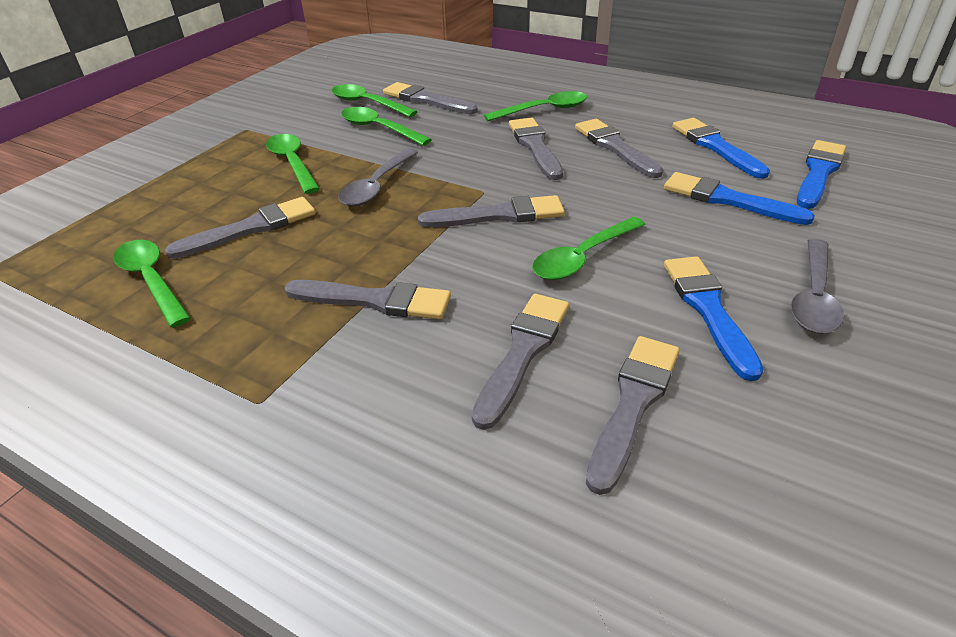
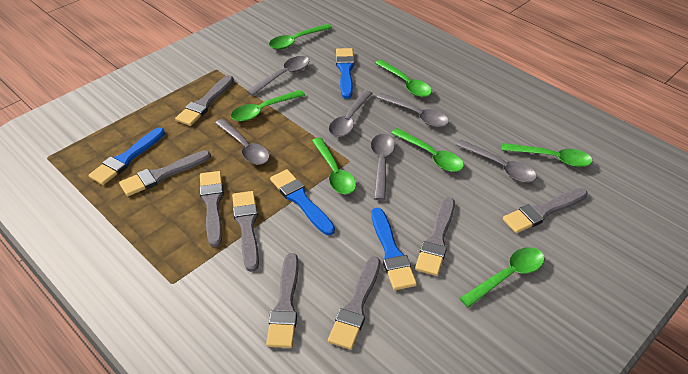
green spoon: [113,240,191,328] [266,134,320,194] [331,84,418,117] [341,107,432,146] [484,91,587,121] [532,217,646,280] = 6 -> [231,90,305,122] [269,24,332,49] [312,137,356,194] [375,60,432,97] [391,128,464,172] [460,247,545,308] [501,143,592,167] = 7
grey spoon: [338,148,418,206] [791,239,844,334] = 2 -> [215,119,270,165] [247,56,309,96] [329,90,372,137] [371,134,395,200] [377,93,449,127] [456,140,536,183] = 6

